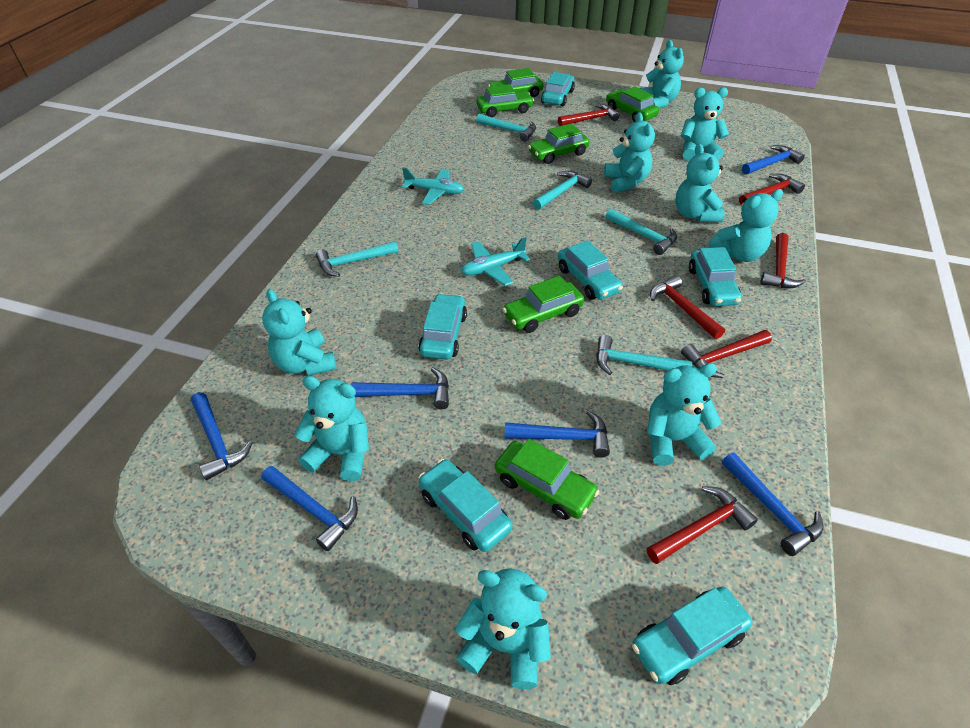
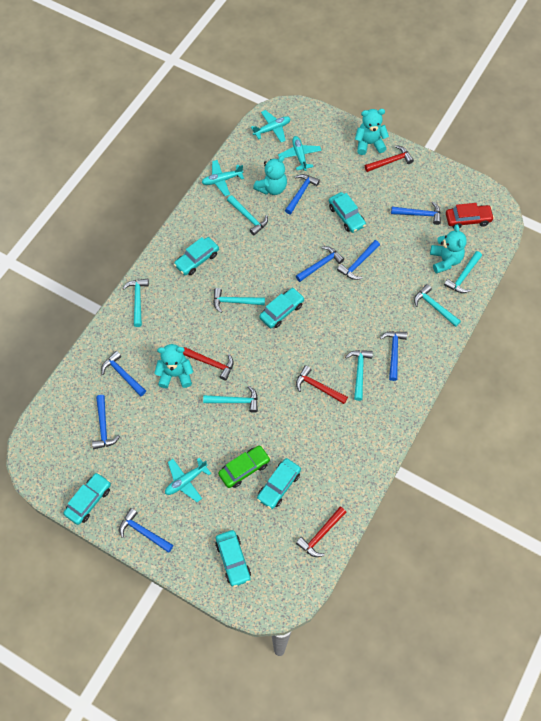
blue hammer: [191,392,253,480] [261,466,358,551] [351,368,449,409] [505,410,610,457] [722,452,824,556] [742,145,805,175] = 6 -> [92,395,120,449] [101,351,146,396] [119,508,173,553] [285,174,320,214] [296,246,344,282] [337,240,380,280] [380,331,407,381] [391,201,441,225] = 8
green car: [477,84,534,117] [488,68,543,97] [495,439,599,520] [502,276,584,333] [528,124,590,164] [606,86,659,122] = 6 -> [218,445,271,488] = 1
red car: none = 0 -> [446,203,494,228] = 1
red hammer: [558,104,620,126] [647,486,758,564] [650,275,725,339] [681,330,772,378] [739,174,805,205] [760,233,806,288] = 6 -> [183,347,234,381] [296,365,348,404] [296,506,347,557] [365,145,414,172] = 4
turquoise hammer: [316,241,399,277] [476,114,536,142] [533,171,592,210] [596,335,692,375] [605,209,677,255] = 5 -> [123,278,149,327] [203,386,258,413] [213,288,265,313] [227,195,268,235] [345,350,373,401] [414,284,461,327] [444,251,482,293] = 7
turquoise plane: [402,167,464,205] [461,237,530,286] = 2 -> [165,457,211,502] [202,160,244,196] [251,110,291,142] [278,136,322,171] = 4
turquoise teddy bear: [262,289,337,376] [294,376,369,481] [455,568,551,689] [604,112,655,193] [639,40,684,108] [647,363,722,466] [676,144,724,222] [681,87,729,161] [709,189,783,262] = 9 -> [154,344,194,388] [253,156,287,195] [355,109,389,155] [430,225,467,274] = 4

